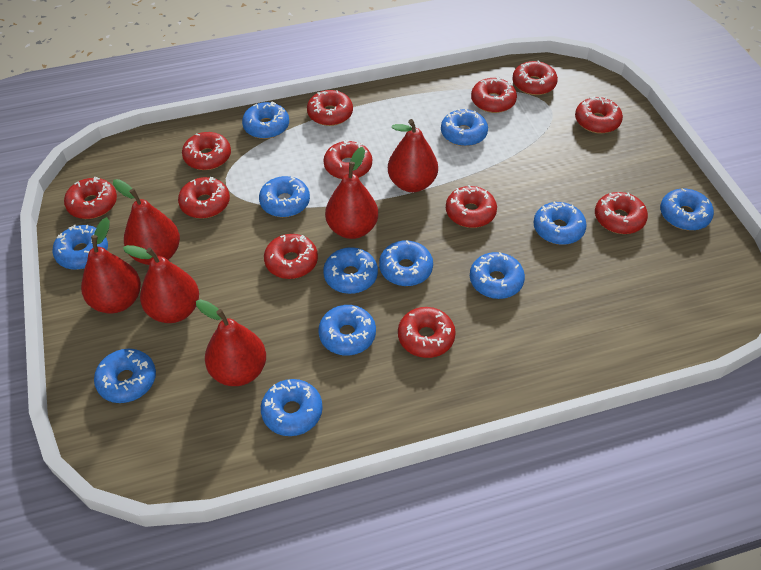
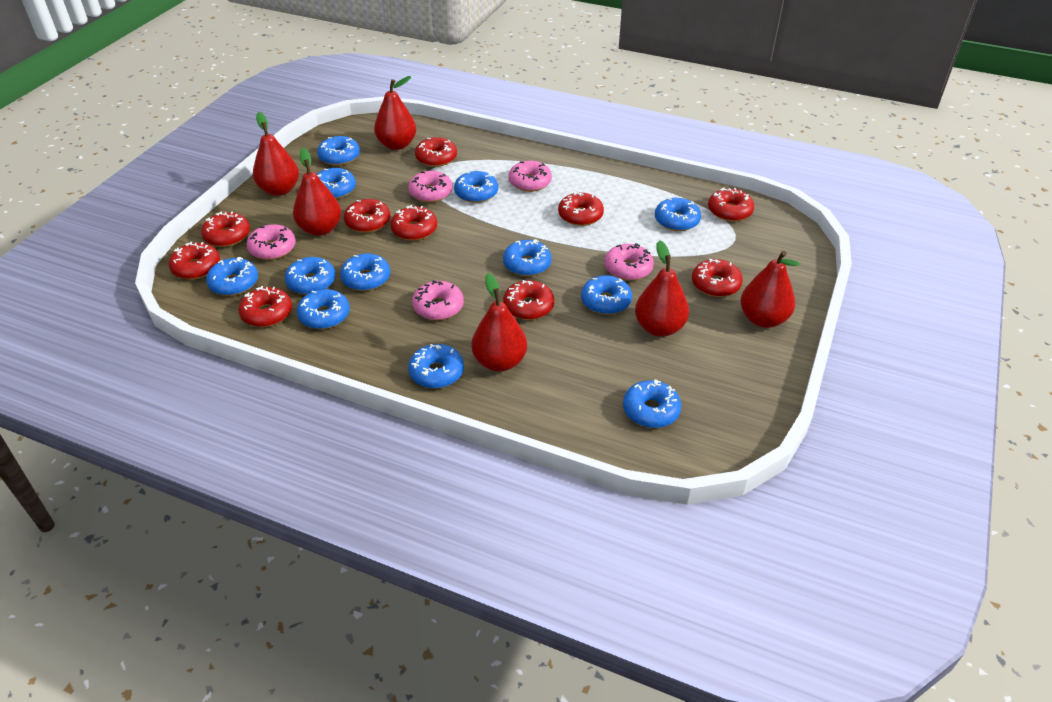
pink donut: none = 0 -> [246,224,296,260] [408,171,453,202] [412,280,464,320] [508,161,552,192] [604,243,654,281] = 5
red donut: [64,177,117,219] [178,177,230,219] [182,132,231,170] [264,234,318,279] [307,90,353,126] [324,140,372,179] [398,307,456,358] [446,185,497,228] [471,77,517,113] [512,60,558,95] [575,96,623,133] [595,192,648,234] = 12 -> [169,242,220,280] [201,211,250,247] [239,286,292,327] [344,199,390,233] [390,205,437,241] [415,137,457,167] [503,280,555,320] [558,192,604,226] [692,259,743,297] [708,187,754,222] = 10

